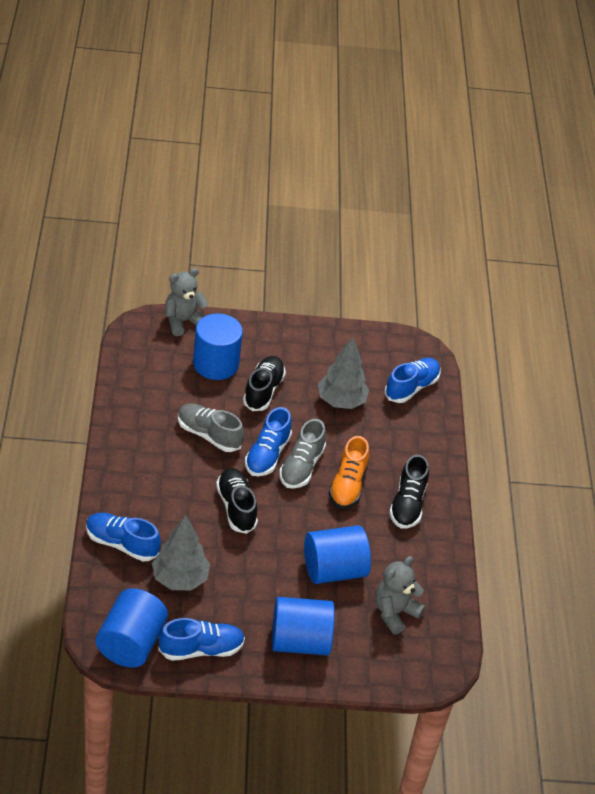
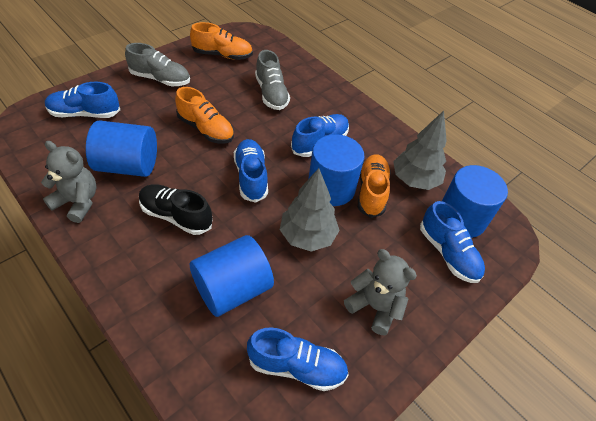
black shoe: [216,468,258,534] [243,356,286,411] [389,455,429,529] = 3 -> [139,184,213,235] = 1
blue shoe: [86,513,161,561] [158,618,245,661] [245,407,292,476] [384,358,441,403] = 4 -> [45,82,120,118] [234,139,268,203] [247,327,349,391] [291,114,349,157] [420,201,485,283] = 5
orange shoe: [329,436,369,509] = 1 -> [175,87,234,143] [190,22,253,60] [358,154,391,218] = 3

